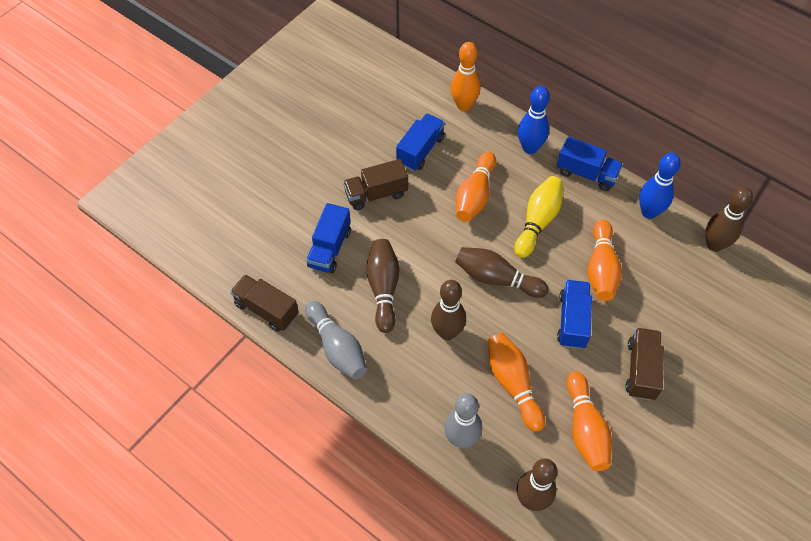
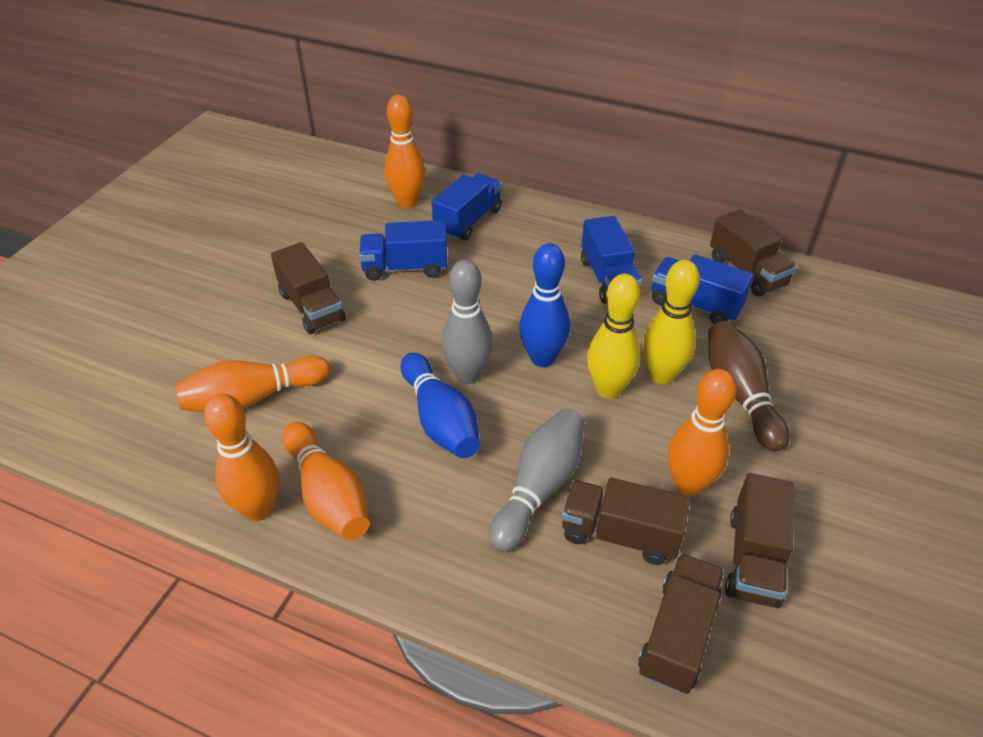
brown bowling pin: [366,239,399,333] [431,280,466,340] [455,247,549,298] [516,458,557,511] [706,187,753,252] = 5 -> [708,321,790,452] = 1
brown truck: [230,274,299,332] [343,159,408,210] [625,328,664,400] = 3 -> [271,242,346,334] [562,478,690,565] [638,553,724,694] [710,209,797,296] [725,473,794,608] = 5
yellow bowling pin: [514,176,563,258] = 1 -> [587,274,640,399] [642,260,700,384] = 2

